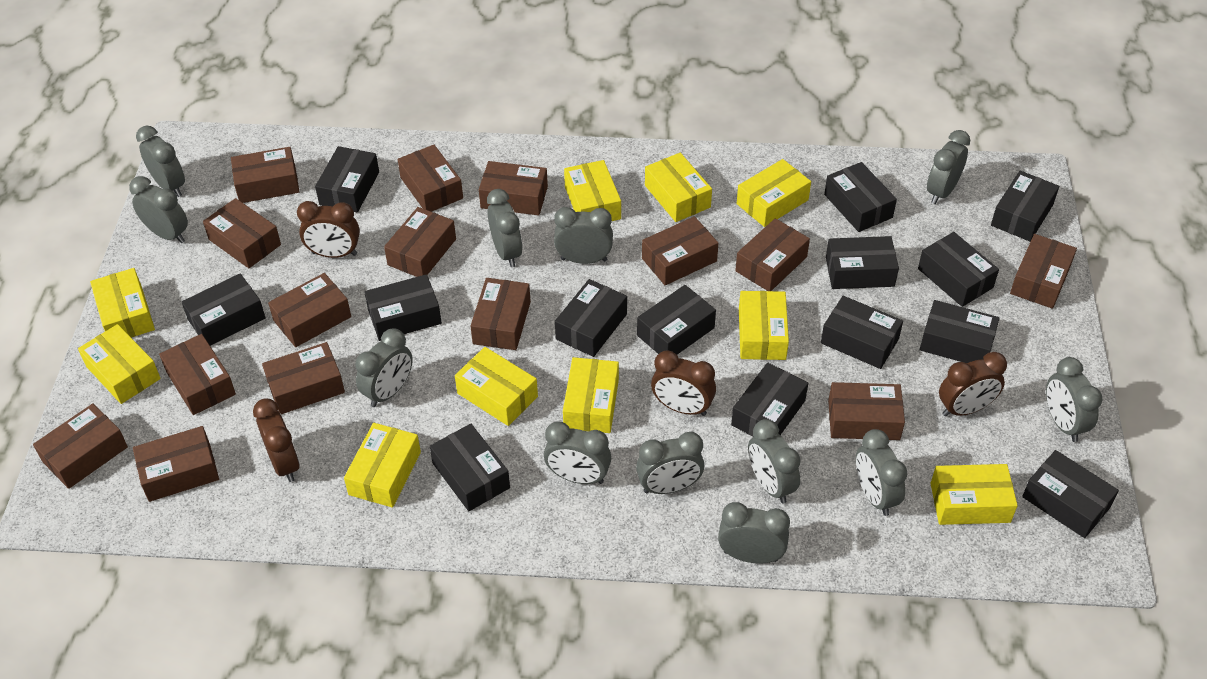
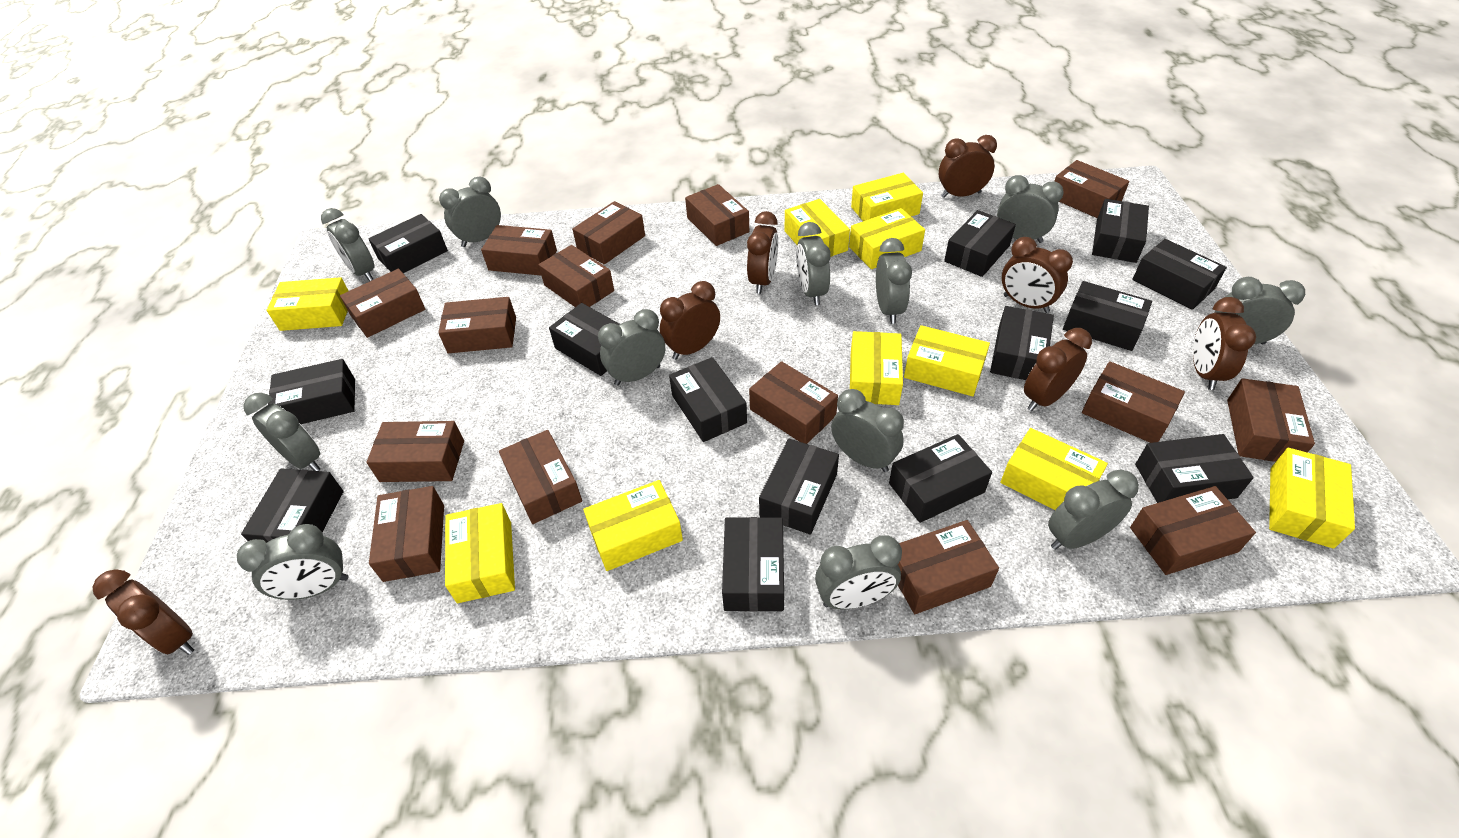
brown clock: [253,398,300,482] [297,201,360,258] [651,350,716,416] [939,352,1007,417] = 4 -> [93,569,194,655] [660,281,720,360] [747,211,778,294] [939,135,997,198] [1002,237,1073,313] [1024,328,1092,411] [1193,297,1256,390] = 7

